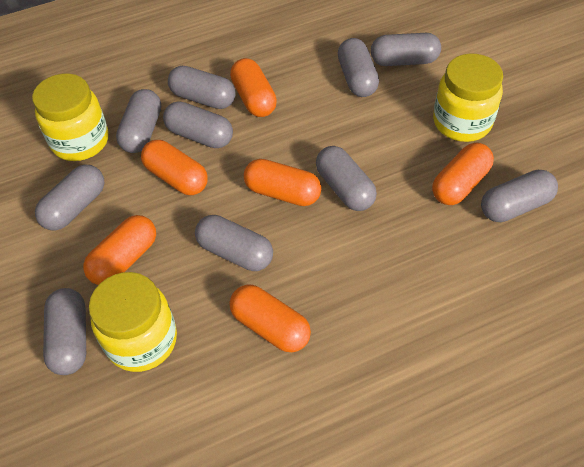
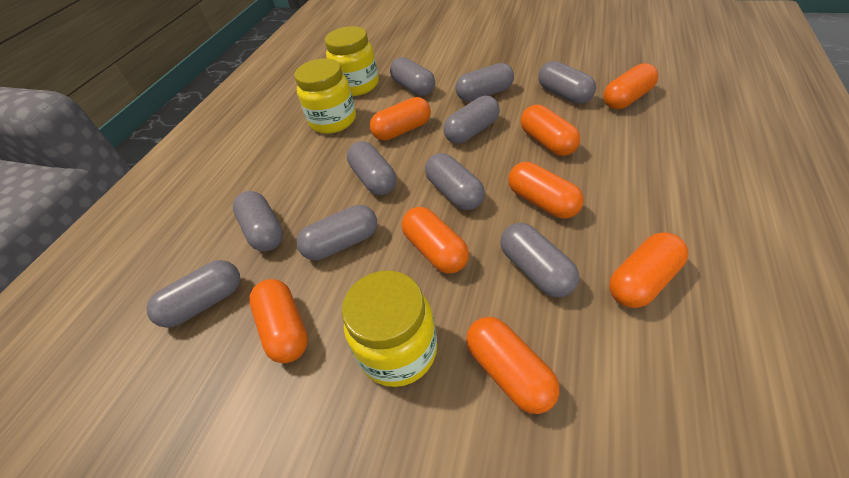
orange capsule: [83,215,156,285] [141,140,208,195] [229,284,311,352] [230,58,277,117] [244,159,321,206] [432,143,494,205] = 6 -> [249,279,308,363] [370,97,431,141] [402,207,469,274] [466,317,560,414] [508,162,584,219] [521,105,580,156] [603,63,658,109] [609,232,688,308] = 8

